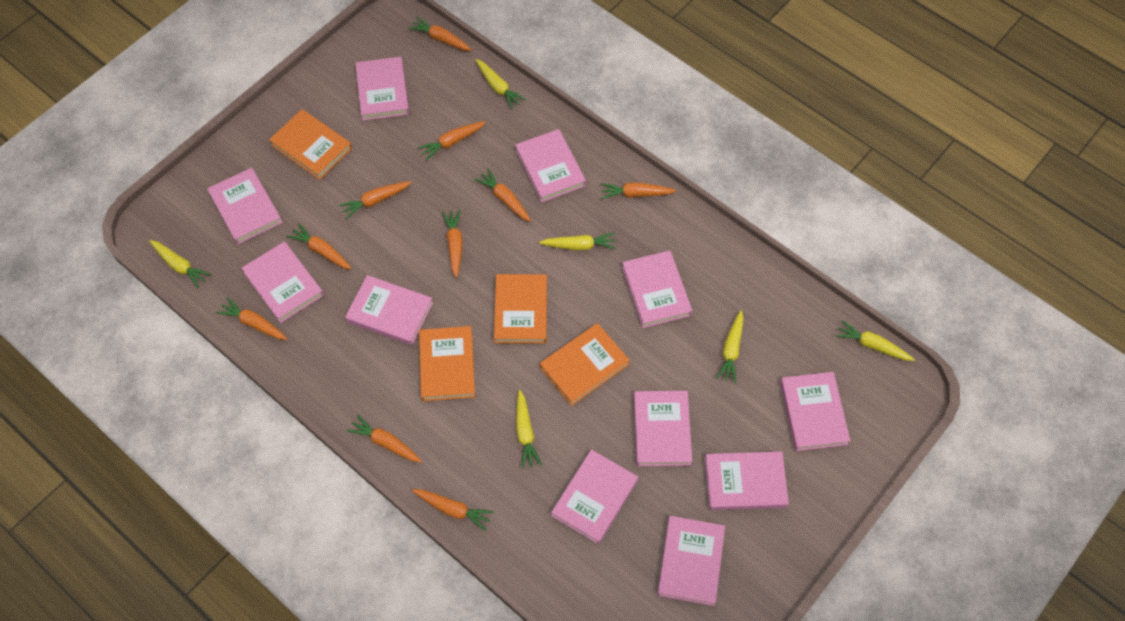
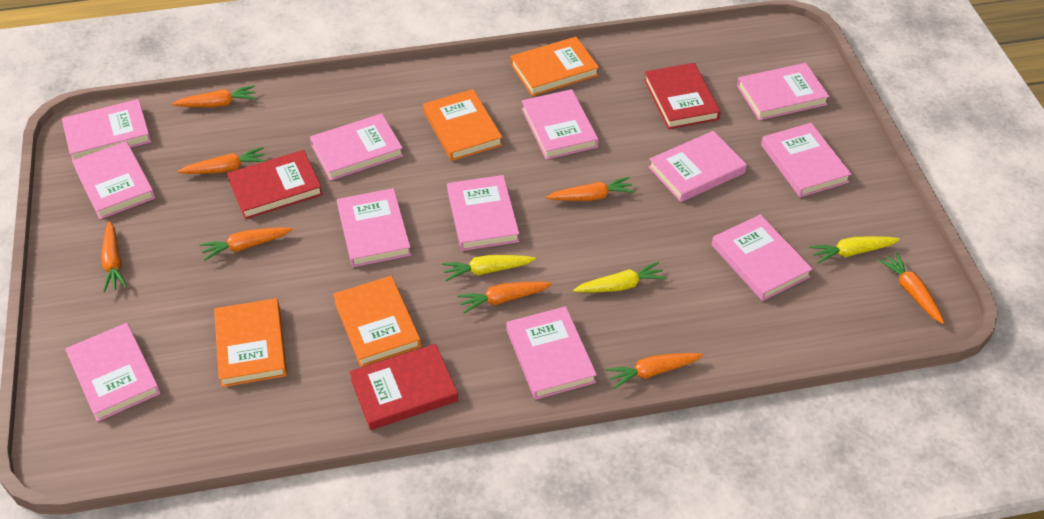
orange carrot: [216,297,287,340] [287,223,352,270] [339,181,412,219] [347,414,422,462] [408,17,472,51] [412,489,494,531] [418,121,486,160] [442,210,463,278] [475,169,531,222] [601,182,676,199] = 10 -> [101,221,127,292] [172,85,256,107] [178,147,266,174] [199,227,293,261] [457,282,552,313] [546,177,635,201] [606,353,703,389] [878,252,944,324] = 8
pink book: [207,168,283,244] [241,242,324,323] [345,275,433,345] [355,57,409,121] [515,129,586,202] [551,450,638,544] [622,250,692,328] [634,391,692,466] [657,516,725,606] [705,451,789,510] [780,372,850,451] = 11 -> [62,99,151,160] [65,323,161,422] [72,141,155,219] [310,114,404,181] [337,188,411,267] [447,175,519,251] [506,306,597,400] [522,89,599,160] [649,131,747,202] [712,215,813,301] [737,63,830,120] [761,123,852,197] = 12
red book: none = 0 -> [227,150,323,219] [349,344,458,430] [644,63,721,129] = 3
yellow carrot: [150,240,211,288] [476,59,526,109] [516,390,542,469] [539,232,616,250] [716,310,744,383] [835,320,915,361] = 6 -> [442,255,536,281] [573,262,667,293] [809,236,900,264] = 3

